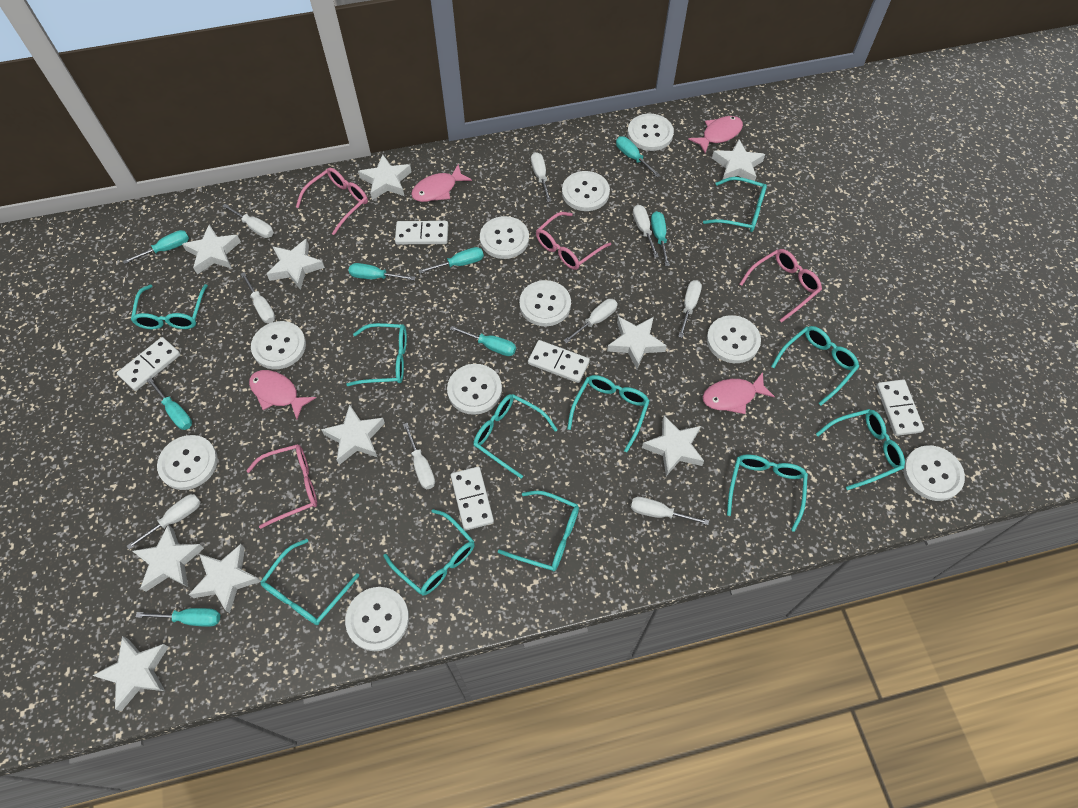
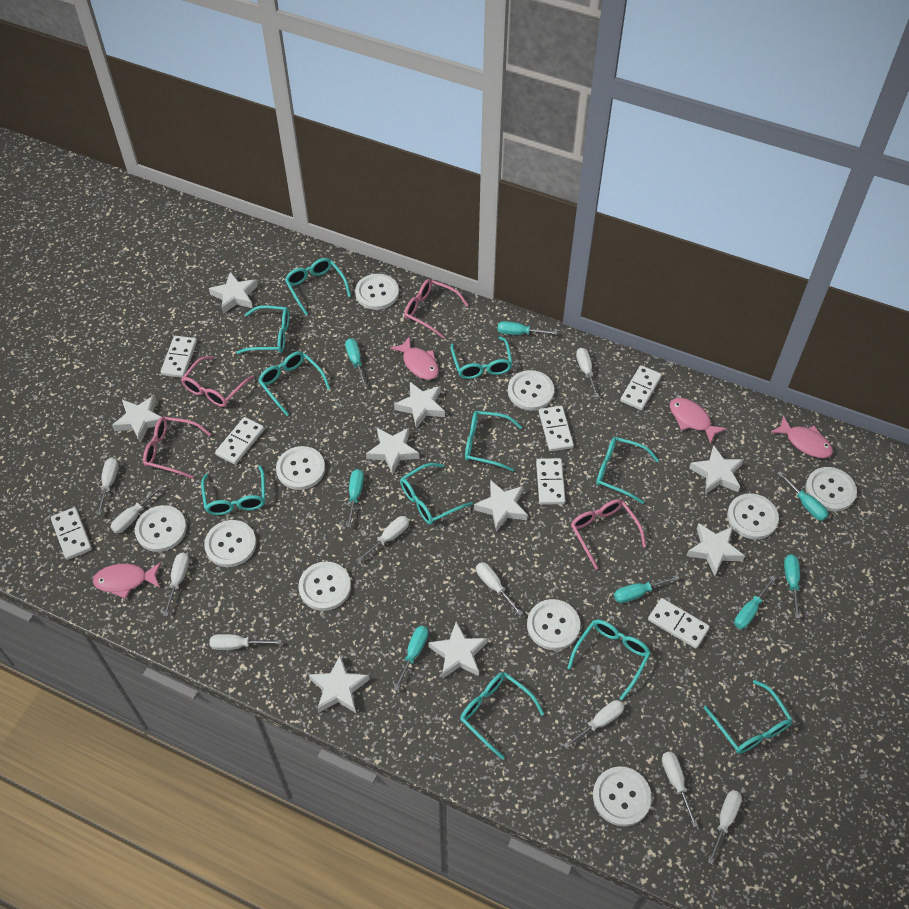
white domino: [117,337,181,391] [395,221,448,244] [451,467,494,531] [528,340,590,383] [876,380,924,436] = 5 -> [51,507,92,560] [161,336,197,378] [215,417,264,465] [536,458,566,505] [539,406,574,451] [620,365,662,410] [648,598,710,649] = 7
white screwdriver: [127,494,201,550] [222,204,274,238] [241,272,275,323] [403,423,435,490] [531,152,551,202] [564,299,618,343] [631,497,709,525] [633,205,659,258] [678,280,702,338] = 9 -> [96,458,119,515] [111,485,163,533] [163,553,189,616] [210,634,282,650] [356,516,409,562] [476,562,523,616] [563,700,625,749] [576,348,599,398] [662,751,698,827] [708,790,742,864] = 10
white star: [92,636,168,711] [132,525,204,592] [182,225,241,274] [189,544,261,613] [267,239,325,290] [321,404,385,465] [358,154,412,200] [607,317,667,369] [642,415,704,476] [712,140,765,181] = 10 -> [112,395,161,443] [209,272,258,314] [309,655,370,713] [366,428,420,475] [394,382,445,428] [428,621,487,679] [474,480,528,532] [686,523,745,576] [689,445,744,494] = 9

